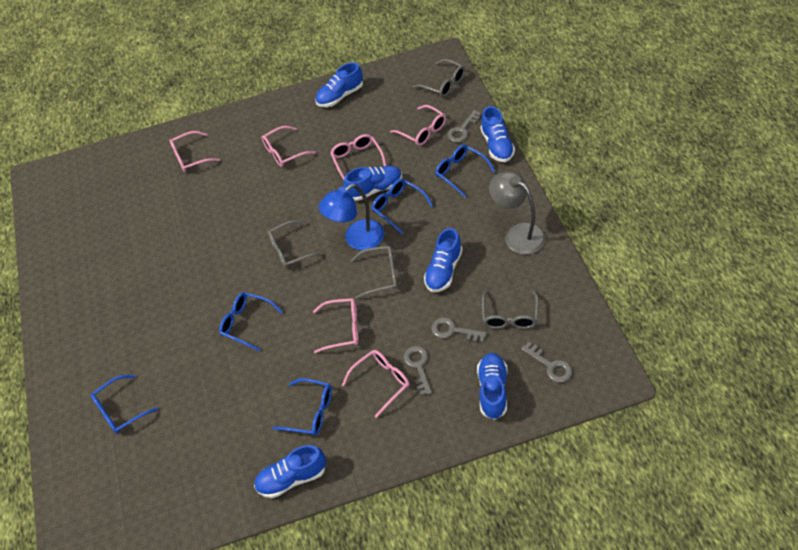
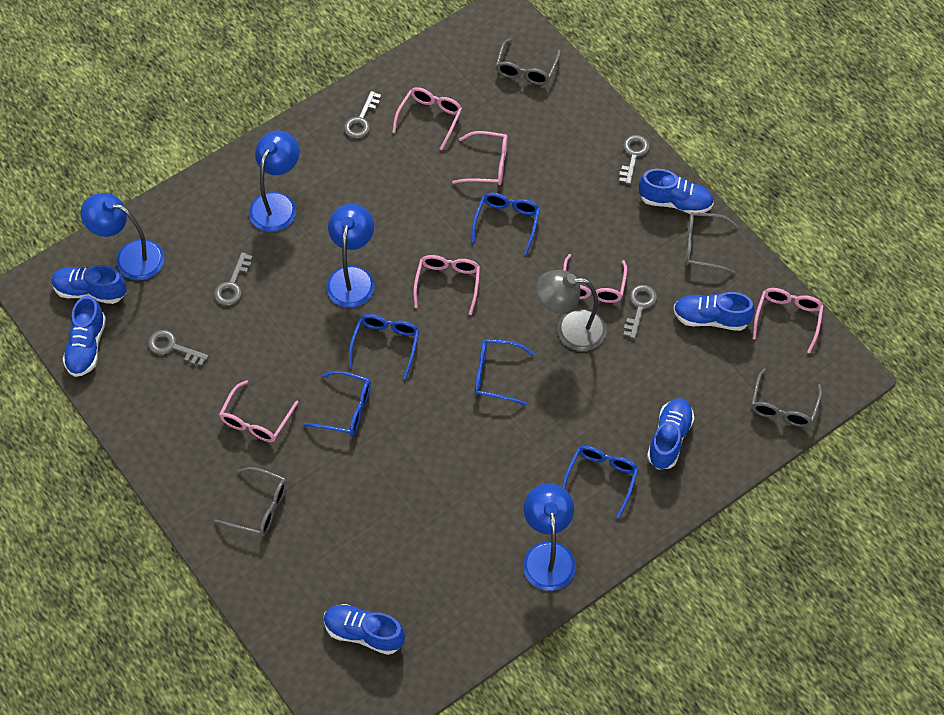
blue lamp: [319,184,384,250] = 1 -> [80,193,164,280] [249,131,299,232] [326,204,375,307] [523,484,576,591] = 4
grey key: [403,346,432,396] [431,317,487,342] [447,110,482,142] [521,342,572,383] = 4 -> [148,330,209,366] [214,252,253,306] [344,91,381,139] [619,135,650,185] [623,285,657,339] = 5

